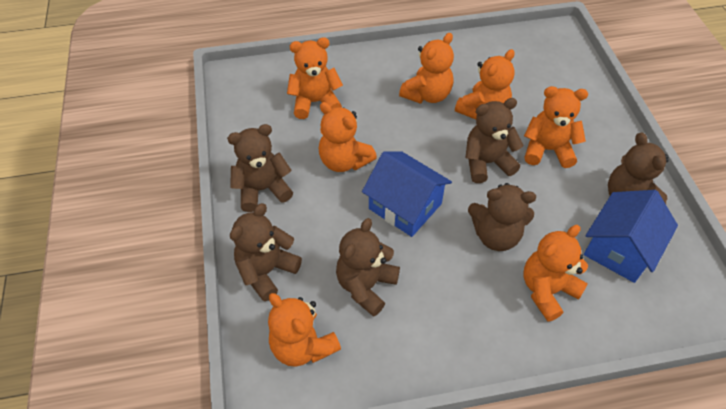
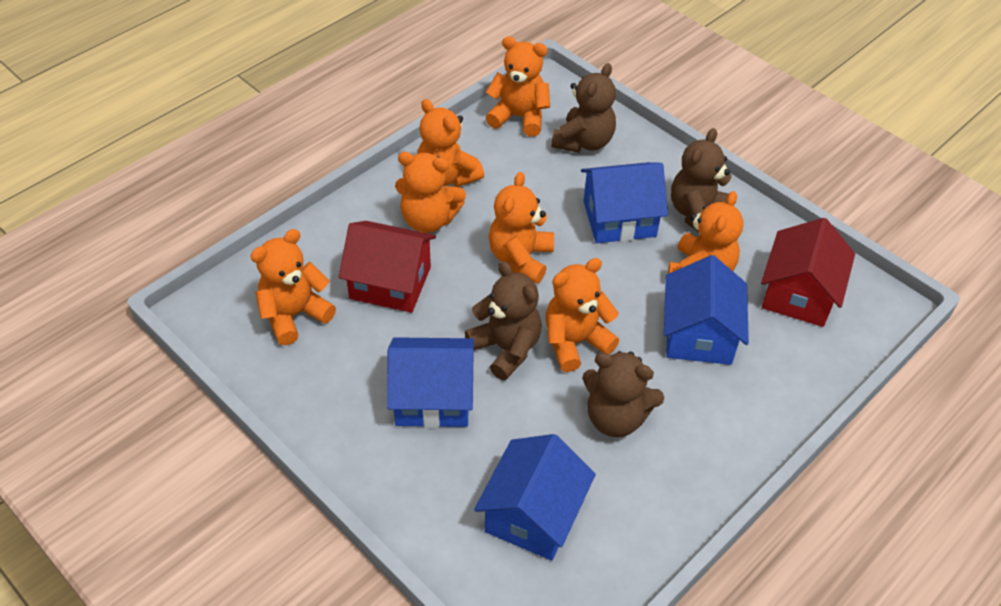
blue house: [362,151,452,237] [584,190,678,283] = 2 -> [387,337,474,428] [474,434,596,560] [581,162,668,243] [664,255,749,365] = 4
brown teddy bear: [227,124,293,212] [230,203,302,301] [336,218,400,317] [465,98,523,183] [468,183,536,251] [608,132,669,204] = 6 -> [465,261,542,380] [551,63,616,153] [582,351,664,437] [671,128,731,232] = 4
red house: none = 0 -> [339,221,436,313] [761,218,855,327] = 2

